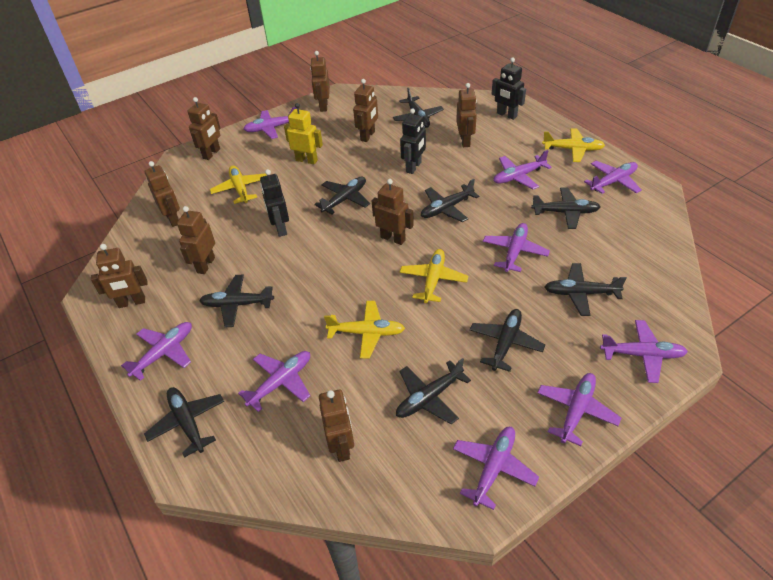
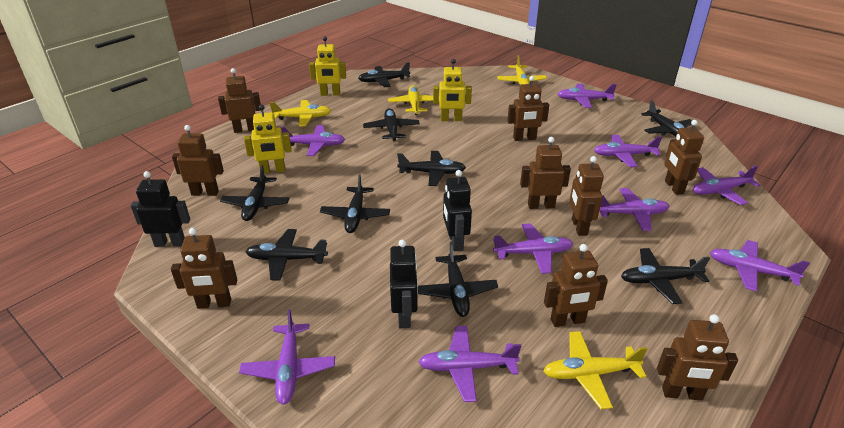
yellow robot: [284,103,323,165] = 1 -> [244,105,292,174] [309,36,346,96] [433,59,472,121] = 3

